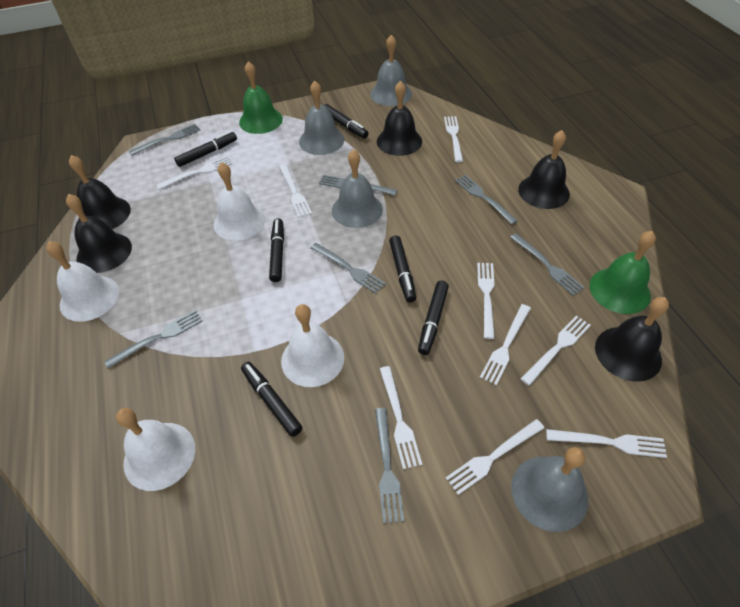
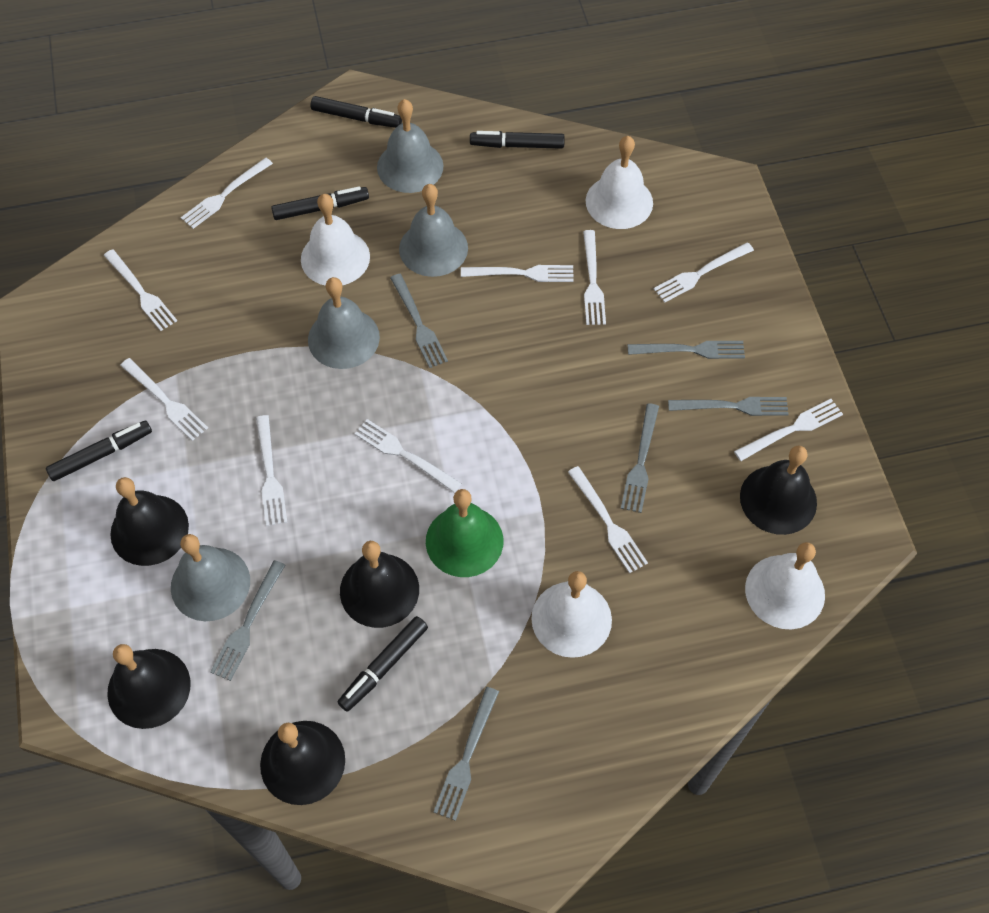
black marker: [174,131,237,167] [241,362,303,437] [269,219,284,282] [323,104,369,139] [389,236,416,302] [418,281,449,355] = 6 -> [46,421,152,481] [271,186,369,220] [311,96,402,128] [338,616,428,712] [470,131,565,149] = 5
green bell: [239,61,283,134] [590,231,656,314] = 2 -> [426,489,504,577] = 1
grey fork: [104,310,203,368] [129,124,200,156] [310,243,386,294] [319,175,398,196] [375,408,404,524] [455,175,518,225] [510,233,585,295] = 7 -> [210,560,285,681] [390,274,448,368] [434,687,499,821] [621,403,659,513] [628,341,745,359] [668,397,789,416] = 6
white fork: [156,156,233,190] [279,164,312,218] [380,366,422,469] [444,116,463,162] [446,419,544,495] [477,263,495,339] [480,304,531,385] [521,316,591,386] [546,429,667,458] = 9 -> [104,249,177,331] [120,358,208,441] [181,158,273,229] [256,415,287,526] [355,419,462,493] [461,265,574,282] [568,466,648,573] [583,230,606,325] [654,242,754,303] [734,399,843,461] = 10

